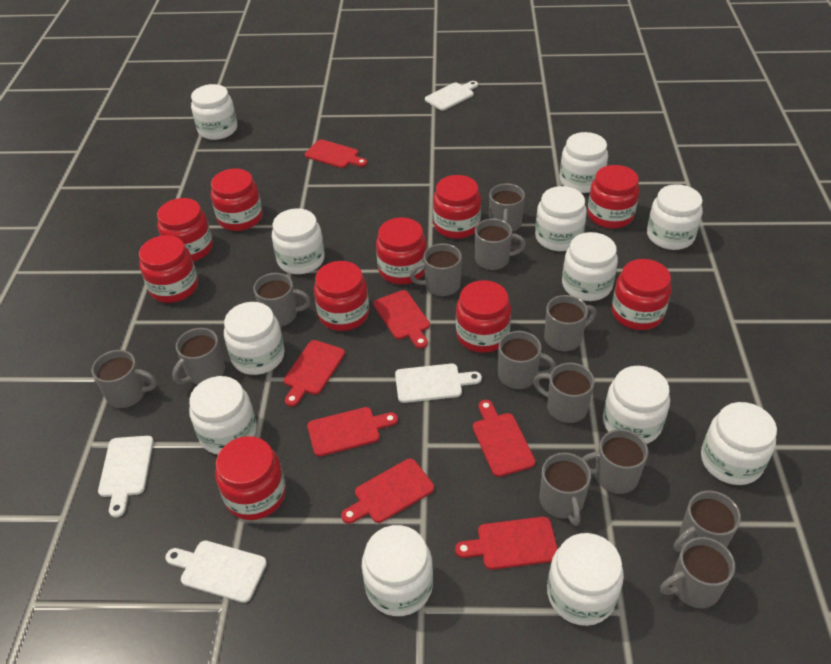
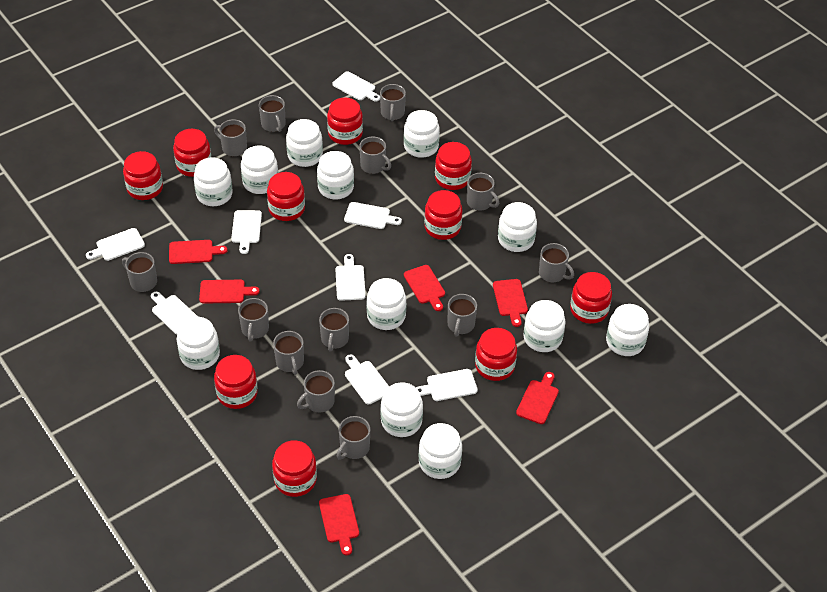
red cutting board: [284,340,345,407] [305,139,367,168] [307,407,398,457] [341,458,434,524] [373,290,430,349] [455,517,558,570] [473,400,535,477] = 7 -> [169,240,228,264] [199,280,260,304] [319,494,359,555] [404,265,445,311] [493,279,528,327] [516,372,559,424] = 6
white cutting board: [98,436,154,517] [165,541,267,603] [395,364,482,403] [425,81,478,110] = 4 -> [86,228,145,261] [151,292,198,335] [231,210,262,254] [332,71,380,102] [335,254,366,301] [344,202,402,229] [345,354,389,405] [416,369,478,401] = 8

